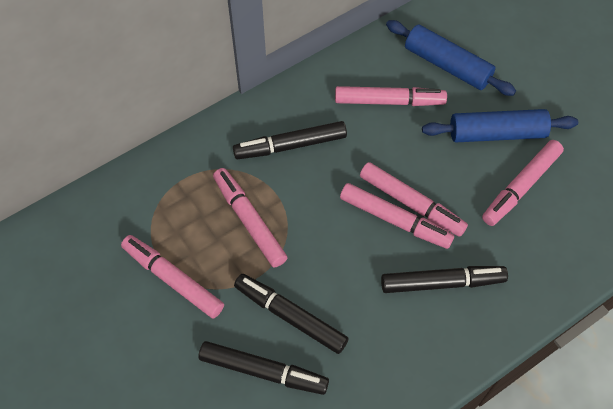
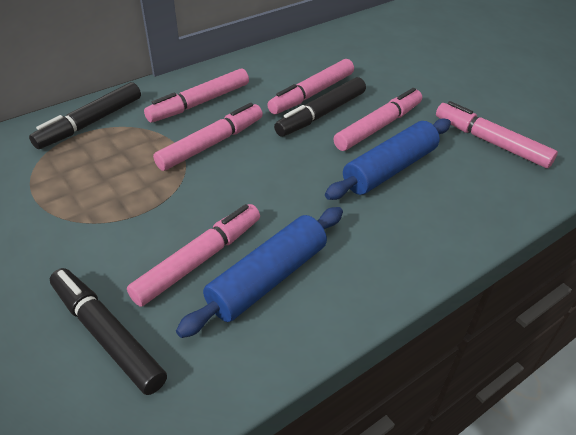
black marker: [199,341,329,395] [233,121,347,159] [234,274,349,354] [381,266,508,293] = 4 -> [29,82,141,149] [50,268,167,395] [274,77,366,137] = 3

